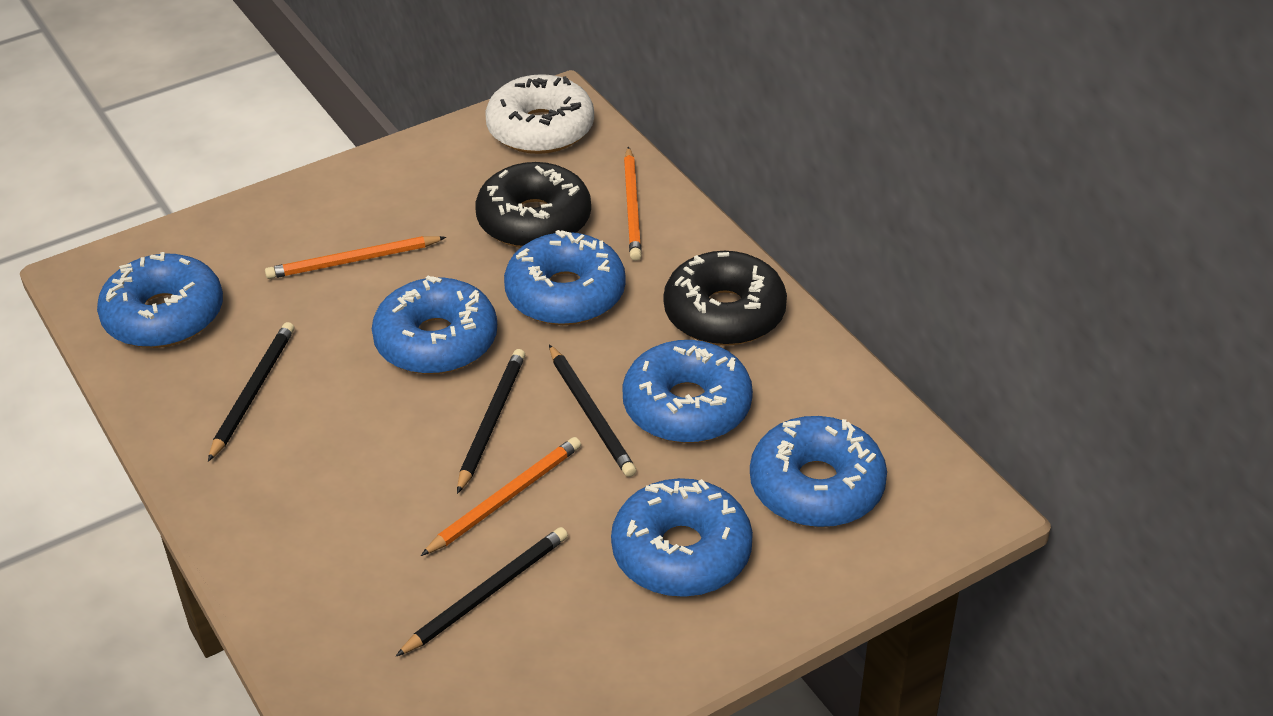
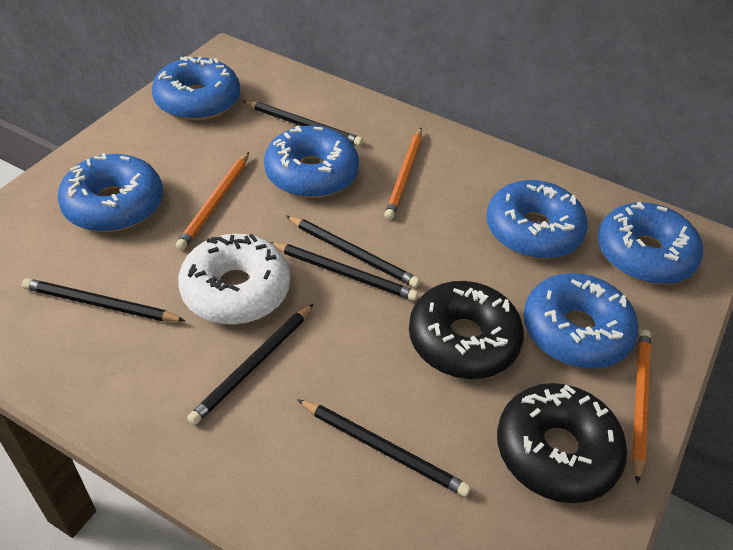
black pencil: [208,322,294,462] [396,527,568,656] [457,349,525,494] [549,345,636,477] = 4 -> [22,278,185,322] [187,304,313,425] [243,101,363,146] [270,242,418,301] [286,216,420,288] [297,399,471,497] = 6

